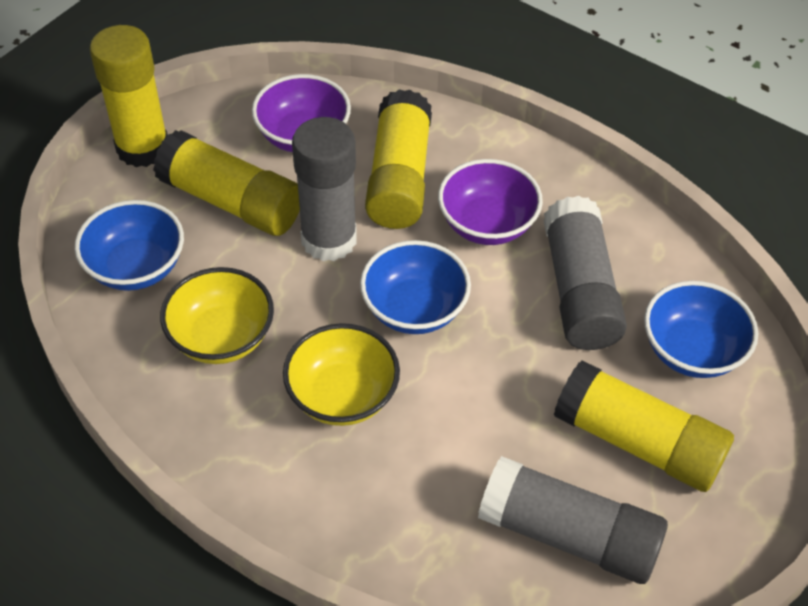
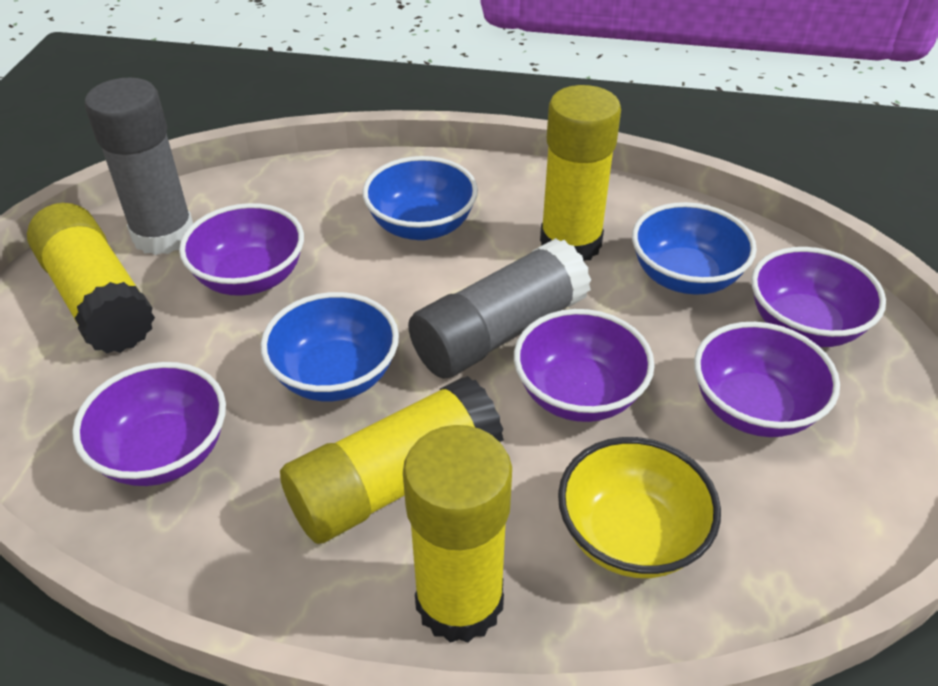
grey glue stick: [292,117,357,261] [478,456,668,584] [544,196,627,350] = 3 -> [85,77,193,255] [408,238,591,379] = 2
purple bowl: [252,74,351,152] [438,159,543,245] = 2 -> [72,362,226,486] [179,203,304,296] [514,309,655,422] [694,322,840,437] [751,247,886,347] = 5
yellow bowl: [160,267,274,364] [283,323,400,426] = 2 -> [558,437,721,578] = 1

